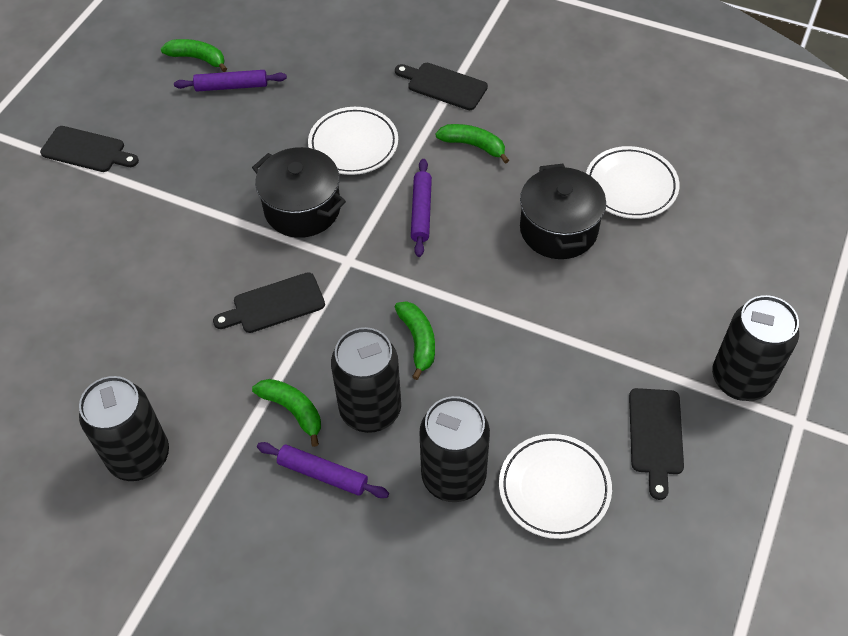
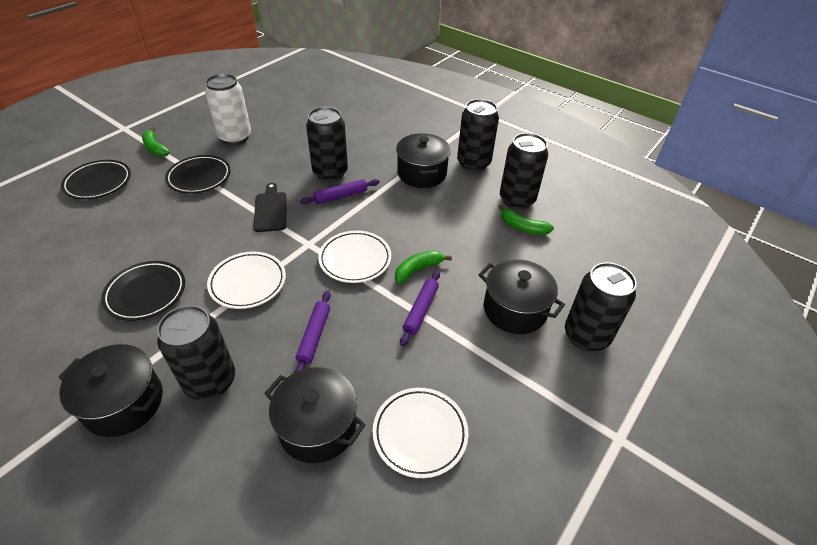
black can: [79,376,169,481] [331,327,401,433] [419,396,490,502] [712,295,799,401] = 4 -> [157,305,235,400] [306,107,348,182] [457,99,499,172] [500,133,548,210] [565,262,637,352] = 5
black cutting board: [40,126,139,172] [213,272,325,333] [395,63,488,110] [629,388,684,500] = 4 -> [253,183,287,232] = 1
black plate: none = 0 -> [61,160,131,199] [101,261,185,321] [165,155,231,194] = 3
black pot: [252,147,346,238] [520,164,606,259] = 2 -> [58,344,163,437] [264,367,366,463] [396,133,451,188] [478,259,565,334] = 4
green banana: [161,39,227,72] [252,379,321,447] [395,301,435,380] [435,124,509,164] = 4 -> [142,127,170,157] [395,250,452,283] [499,205,554,235] = 3
white can: none = 0 -> [205,74,251,145] = 1

